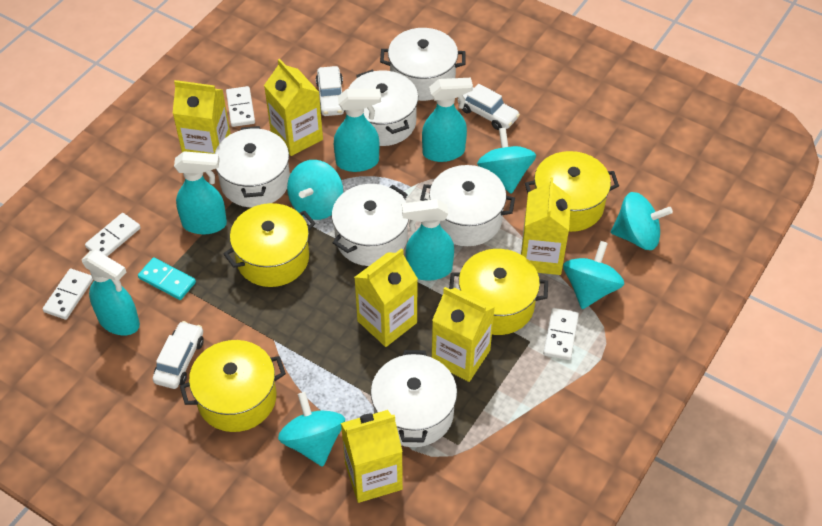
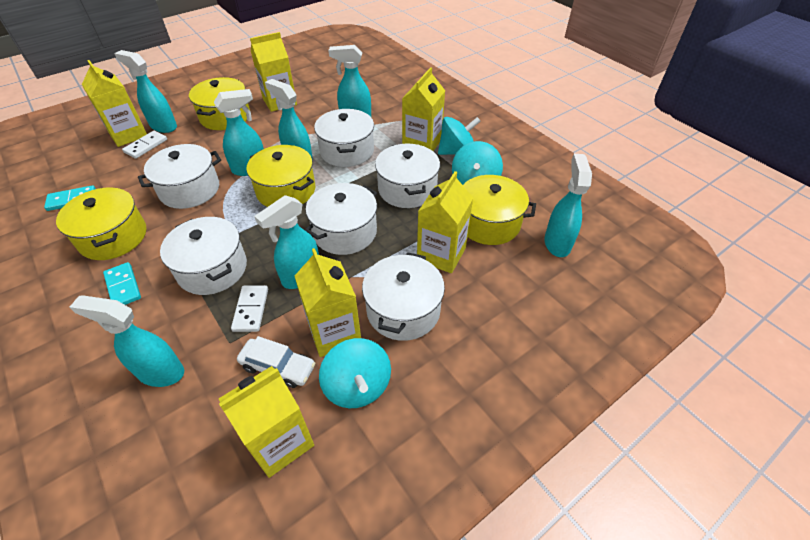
turquoise domino: [138,257,196,300] = 1 -> [44,185,96,211] [103,262,141,305] = 2
turquoise spinning top: [278,392,345,467] [287,160,343,220] [477,128,536,194] [563,241,624,309] [611,192,673,250] = 5 -> [319,338,391,408] [438,117,480,155] [452,141,503,185] = 3
turquoise spray bottle: [82,250,140,335] [174,151,227,235] [334,89,381,172] [402,199,454,281] [422,78,473,162] = 5 -> [70,296,184,387] [114,50,177,133] [214,89,264,176] [254,195,319,289] [265,79,313,160] [328,45,371,117] [544,154,592,257] = 7
white car: [153,321,204,389] [316,66,345,116] [458,84,520,130] = 3 -> [237,336,315,388] = 1
white domino: [43,269,93,320] [85,213,141,256] [226,86,255,127] [543,308,579,360] = 4 -> [122,131,167,159] [231,285,268,332] = 2

